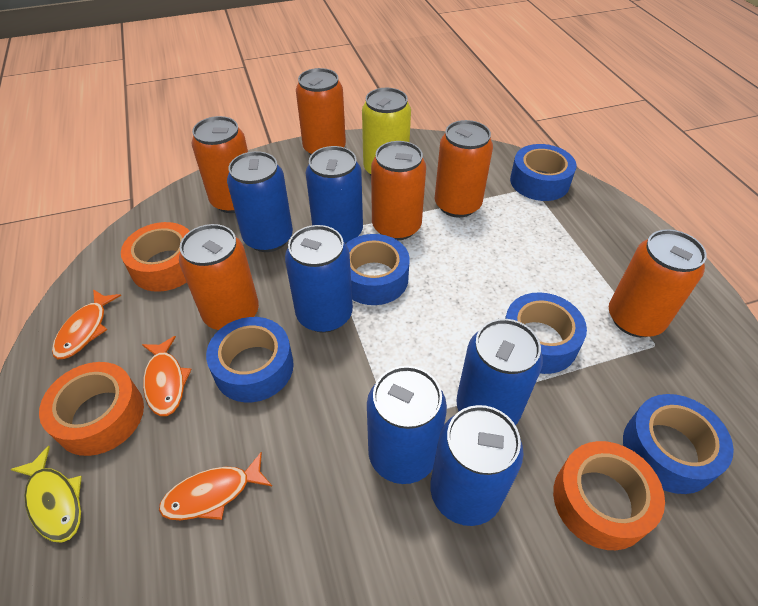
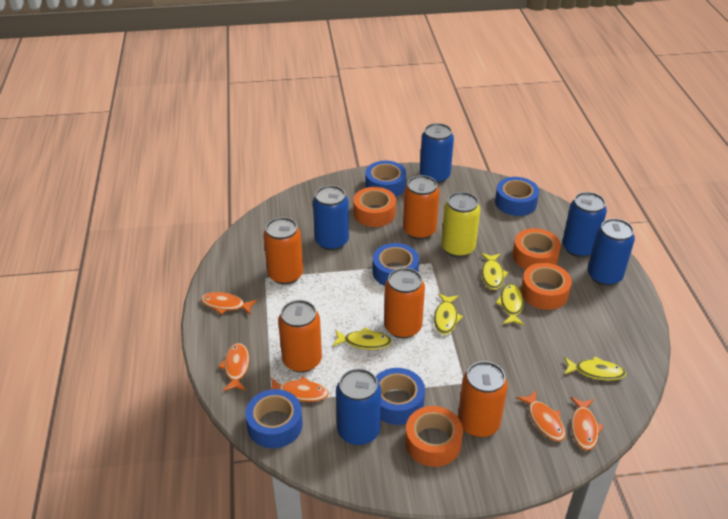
blue can: [227,151,293,252] [285,225,353,333] [306,146,363,244] [367,366,447,484] [430,405,523,526] [456,319,543,425] = 6 -> [313,185,349,250] [336,369,381,445] [420,123,454,184] [562,192,607,258] [587,218,635,286] = 5
orange can: [179,224,259,330] [191,116,248,213] [296,68,346,155] [371,141,426,241] [435,120,493,218] [609,229,707,337] = 6 -> [263,217,303,285] [278,300,322,373] [384,268,425,338] [403,175,439,240] [458,361,508,438] = 5
orange fish: [52,289,121,359] [142,336,192,416] [159,452,272,520] = 3 -> [201,292,257,315] [219,343,249,391] [270,376,329,402] [517,390,566,441] [571,397,604,450] = 5
orange tape: [39,362,144,456] [121,222,189,292] [553,441,665,550] = 3 -> [353,187,396,227] [405,406,463,467] [513,228,561,270] [521,263,572,310] = 4
yellow fish: [10,446,82,543] = 1 -> [332,327,392,350] [434,293,463,335] [481,253,508,290] [496,284,524,325] [564,356,626,381] = 5

